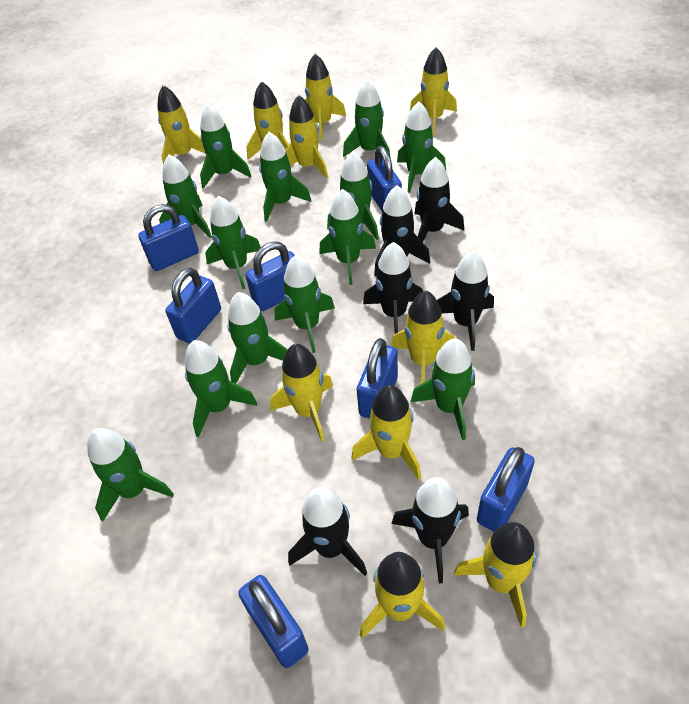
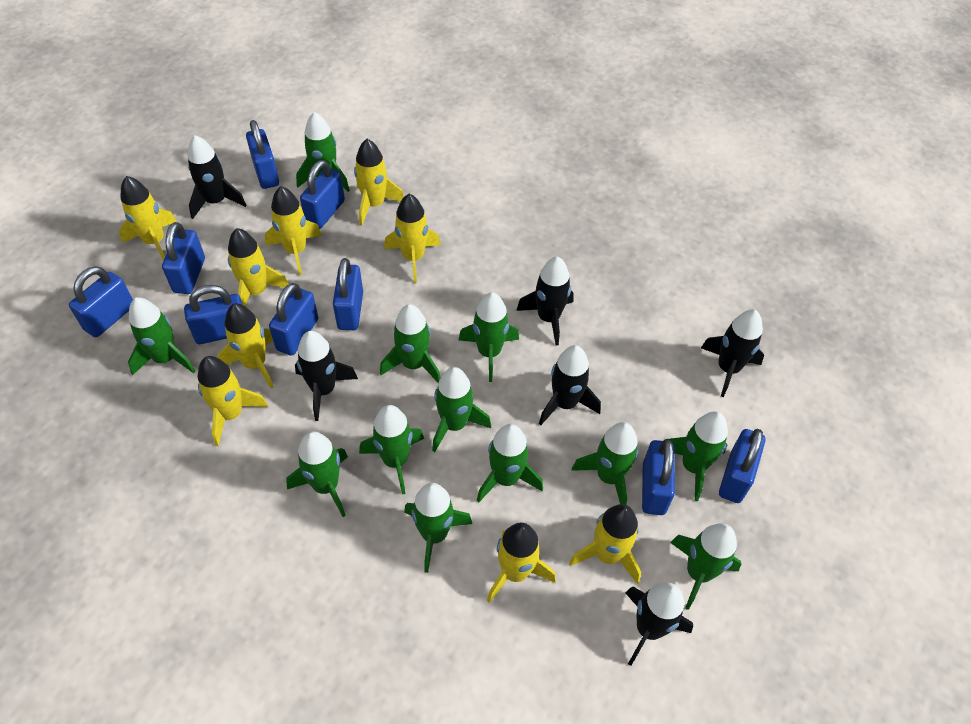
blue padlock: [138,204,199,271] [165,268,221,343] [238,575,309,668] [245,241,295,311] [357,338,398,419] [367,146,402,211] [477,447,535,532] = 7 -> [69,266,133,337] [162,222,205,294] [184,285,243,344] [246,120,279,189] [269,283,319,356] [300,160,345,229] [333,258,363,330] [642,439,675,515] [719,429,765,503] = 9
green rocket: [87,428,174,522] [159,154,212,238] [185,340,257,437] [200,104,252,189] [205,196,261,289] [228,292,288,384] [259,132,311,222] [274,255,335,353] [319,189,376,285] [327,151,379,240] [343,79,391,159] [397,101,446,193] [411,338,475,440] = 13 -> [128,298,195,375] [286,431,348,517] [296,112,350,192] [359,405,424,495] [380,304,440,383] [404,483,472,573] [432,367,491,452] [459,292,519,382] [477,424,543,503] [571,422,639,505] [667,411,728,501] [670,523,741,610] = 12
yellow rocket: [157,85,205,165] [247,81,289,159] [270,344,333,442] [286,95,328,179] [305,54,346,140] [351,385,421,480] [360,552,445,638] [391,290,455,384] [410,47,457,135] [454,522,537,628] = 10 -> [119,176,177,261] [198,356,268,446] [217,303,274,389] [228,228,289,307] [265,186,322,275] [354,139,404,226] [384,194,441,283] [487,523,556,603] [569,504,641,584] = 9

